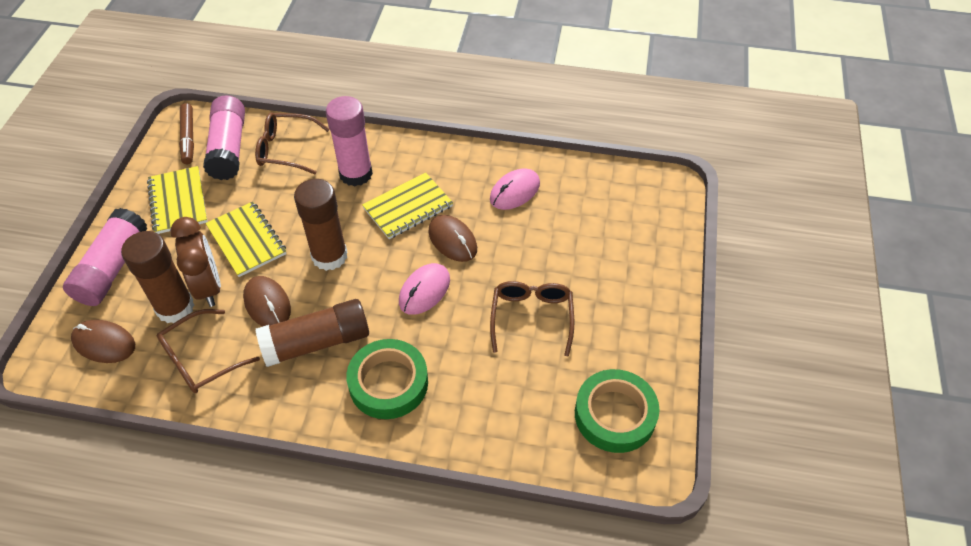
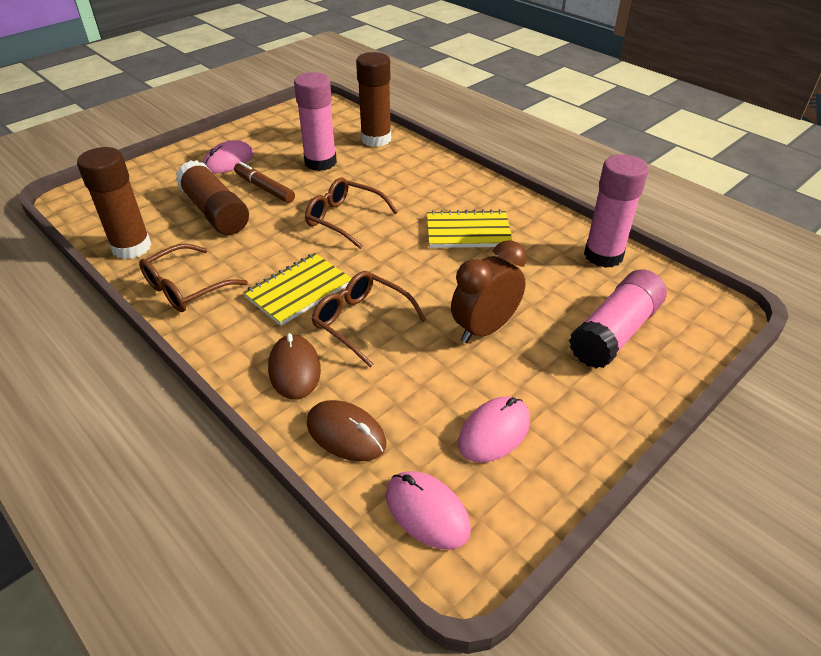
brown mouse: [71,320,135,363] [243,276,291,327] [428,215,477,262] = 3 -> [268,333,321,400] [307,400,386,462] = 2
green tape: [346,339,428,419] [575,369,660,453] = 2 -> none = 0
pink mouse: [399,263,450,315] [490,168,540,210] = 2 -> [203,140,254,174] [386,471,471,550] [458,396,530,463] = 3
yellow notebook: [147,166,208,234] [205,202,286,277] [362,172,453,239] = 3 -> [243,253,352,326] [427,209,513,248] = 2

